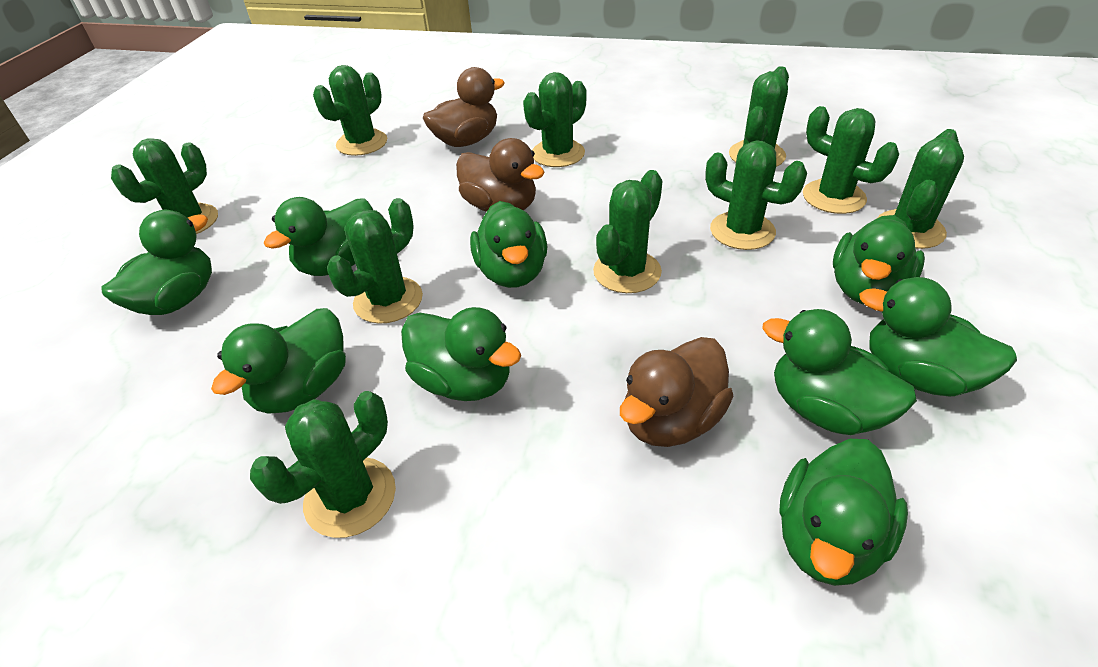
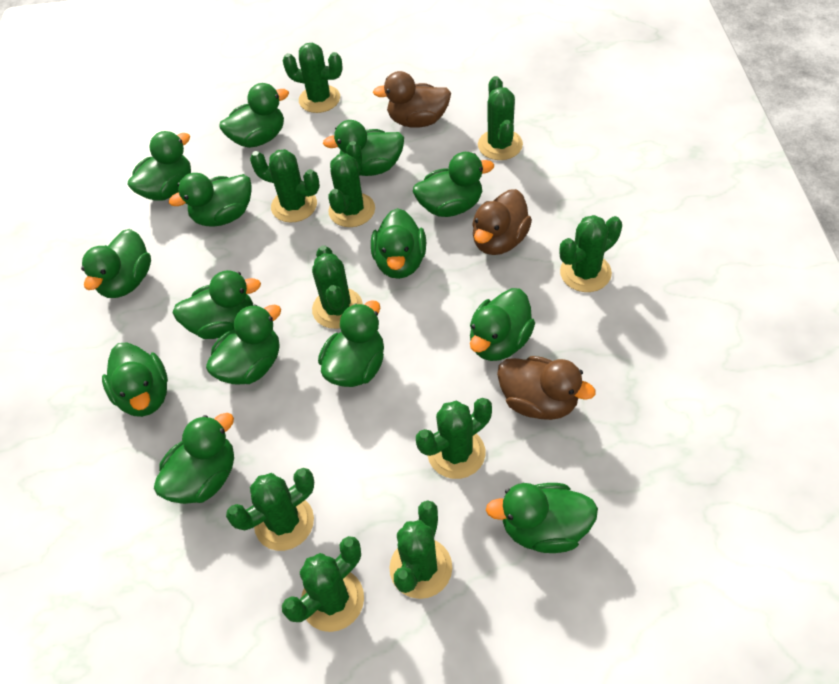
green duck: [102,210,212,315] [211,308,346,414] [264,197,373,276] [401,307,521,401] [470,201,547,288] [762,309,917,435] [779,439,908,586] [833,215,925,305] [859,277,1017,396] = 9 -> [81,229,151,298] [102,342,168,417] [128,131,191,201] [154,413,234,504] [169,173,252,227] [172,270,261,339] [206,304,281,384] [219,83,289,148] [318,300,384,387] [323,120,404,176] [371,208,426,279] [413,152,494,217] [470,288,535,361] [486,483,598,553] = 14

